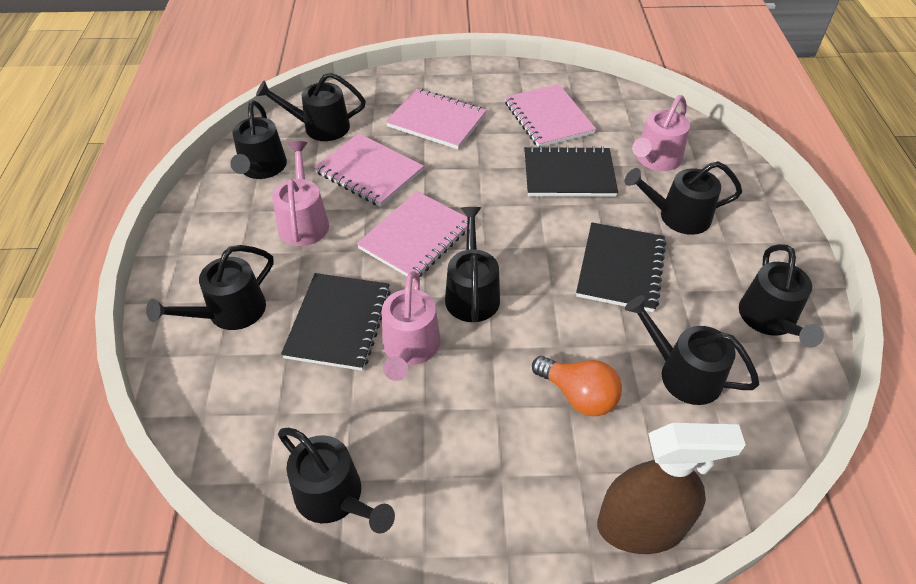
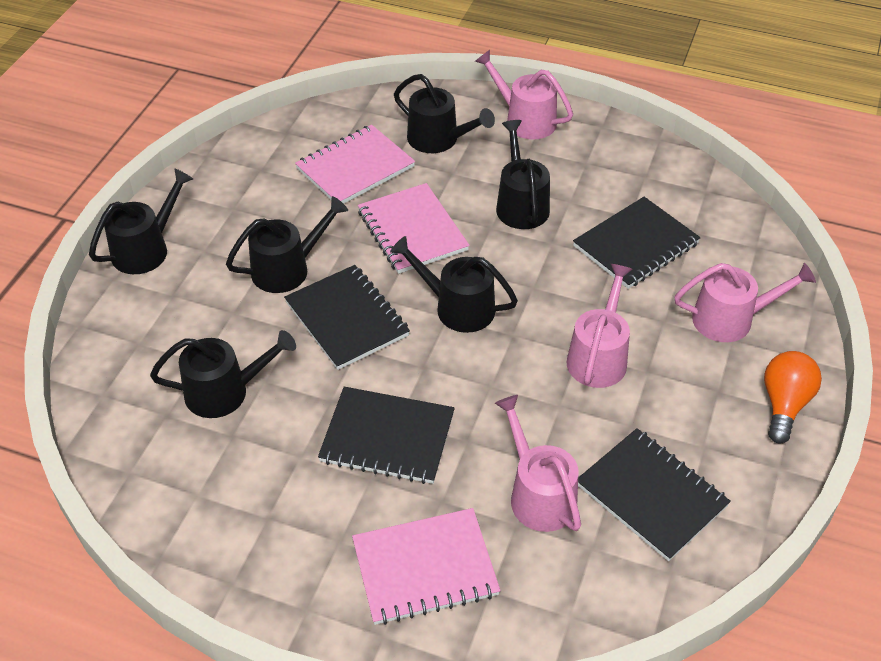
black notebook: [281,273,391,371] [524,146,618,197] [576,223,666,312] = 3 -> [284,265,410,370] [318,387,455,484] [573,197,701,289] [578,428,731,561] = 4
black watering can: [146,245,274,330] [230,100,287,179] [256,72,366,141] [278,428,395,534] [445,207,500,322] [625,161,742,235] [625,295,759,405] [739,244,824,348] = 8 -> [89,168,193,274] [150,330,296,418] [226,196,348,293] [390,236,518,333] [394,74,495,153] [496,120,550,229] = 6
brown spray bottle: [597,423,746,554] = 1 -> none = 0
pink notebook: [314,133,424,207] [357,191,467,280] [386,89,487,149] [505,84,596,147] = 4 -> [295,125,415,204] [352,508,501,625] [358,183,470,274] = 3
pink watering can: [272,141,329,246] [382,271,440,381] [632,95,690,171] = 3 -> [475,50,573,140] [495,395,581,532] [567,264,633,388] [674,263,816,342] = 4

